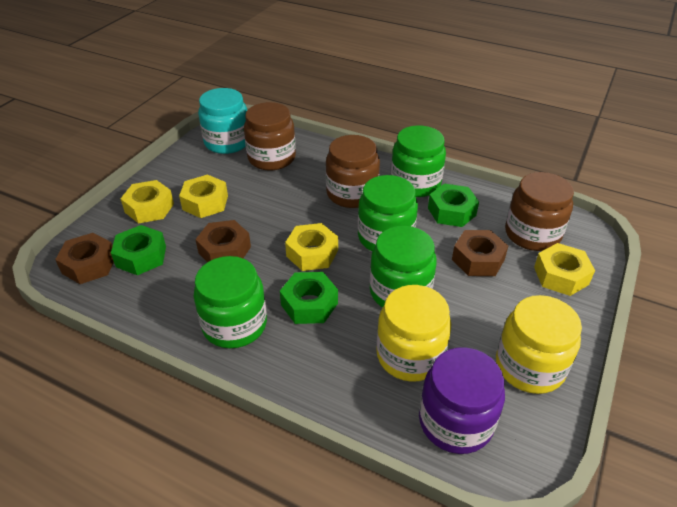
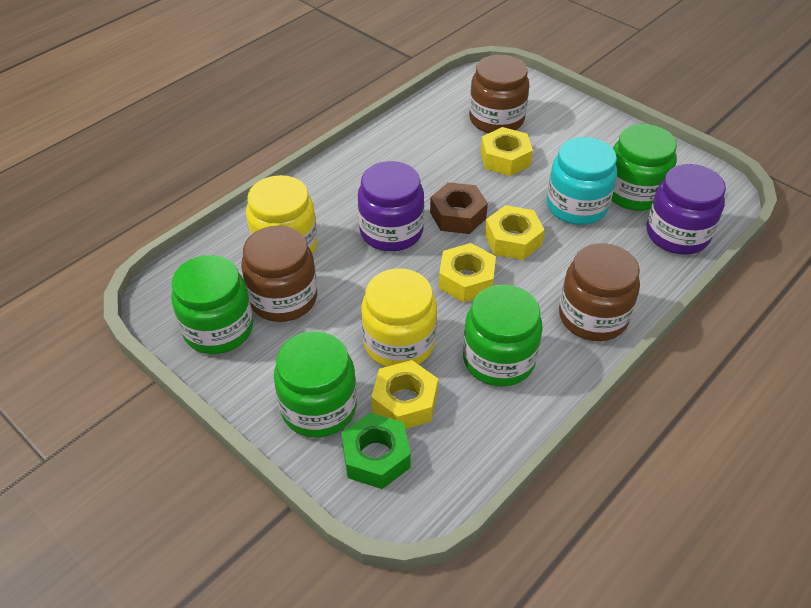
brown nut: [55,233,114,284] [195,220,251,262] [452,230,508,276] = 3 -> [430,182,488,234] = 1
green nut: [111,225,166,275] [280,272,338,324] [428,184,479,227] = 3 -> [341,413,411,489] = 1
purple jar: [419,347,505,454] = 1 -> [358,161,424,251] [647,164,726,255] = 2

